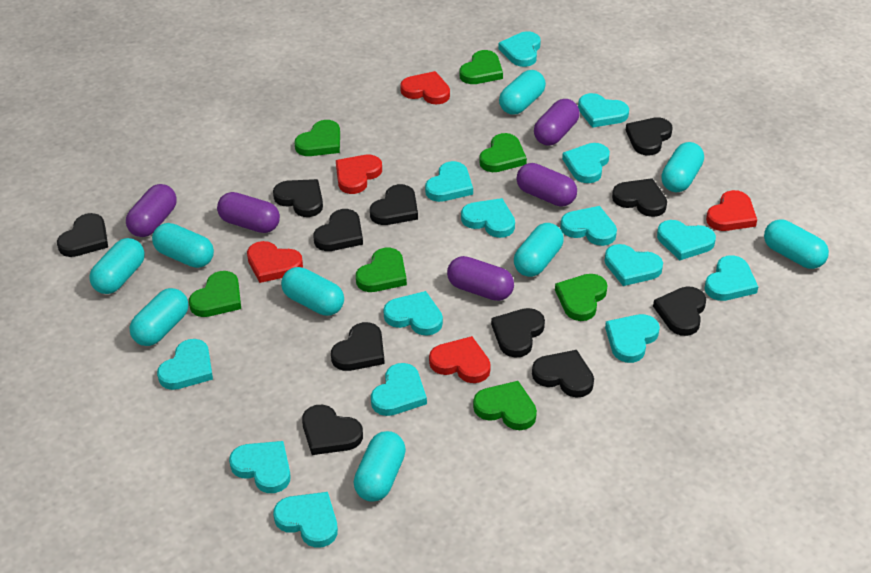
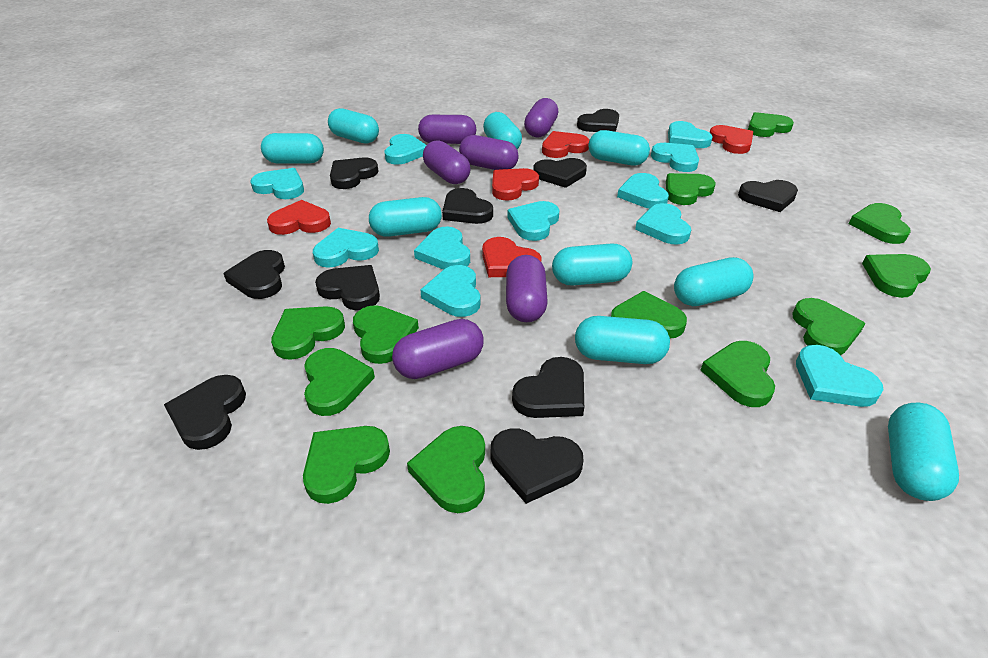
black heart: [57,213,108,257] [273,179,323,217] [302,405,363,455] [314,209,363,251] [331,322,385,371] [370,184,418,225] [491,308,545,358] [532,350,594,398] [612,178,667,217] [626,117,673,155] [653,286,706,336] = 11 -> [164,375,246,450] [223,250,285,299] [315,265,380,311] [330,158,378,189] [442,188,493,224] [491,429,584,504] [512,357,584,418] [533,158,587,188] [577,109,619,132] [738,180,798,212] = 10
green heart: [189,271,241,317] [294,120,340,156] [356,248,407,292] [460,50,503,84] [473,381,537,430] [479,133,527,172] [555,274,608,321] = 7 -> [271,306,345,360] [303,426,390,504] [304,348,375,416] [353,305,419,364] [407,426,485,513] [611,291,687,339] [666,173,715,205] [700,341,775,407] [748,112,794,137] [792,298,865,355] [849,203,911,244] [862,254,931,298] = 12
purple capsule: [126,184,177,237] [217,192,280,233] [447,256,514,301] [516,163,577,207] [534,99,579,146] = 5 -> [392,319,484,379] [418,115,477,144] [423,140,471,184] [459,135,518,170] [506,255,548,322] [524,98,558,137] = 6
turquoise heart: [157,339,213,390] [229,441,291,493] [273,492,338,548] [371,363,427,416] [383,291,443,336] [425,161,473,202] [461,198,515,238] [498,31,541,67] [560,206,617,246] [562,143,610,183] [578,93,629,128] [605,244,663,286] [605,314,660,363] [657,220,716,260] [704,255,758,301] = 15 -> [250,168,304,199] [313,228,379,268] [385,134,426,165] [414,227,470,270] [420,265,481,317] [508,201,560,241] [617,173,669,208] [635,203,691,245] [651,143,699,172] [668,121,713,148] [796,345,883,407] = 11

